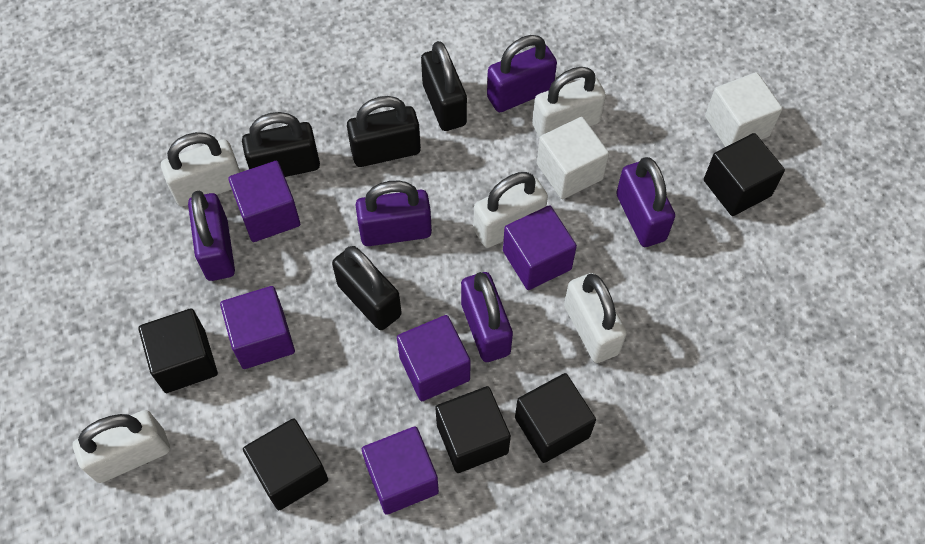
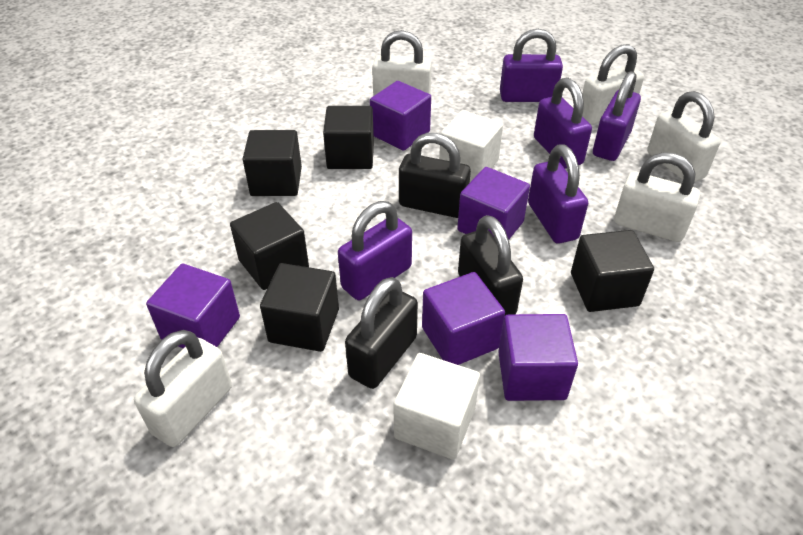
black padlock: [242,112,320,177] [332,246,402,330] [347,96,421,167] [421,41,467,131] = 4 -> [345,277,418,389] [399,133,471,218] [458,215,523,315] = 3

